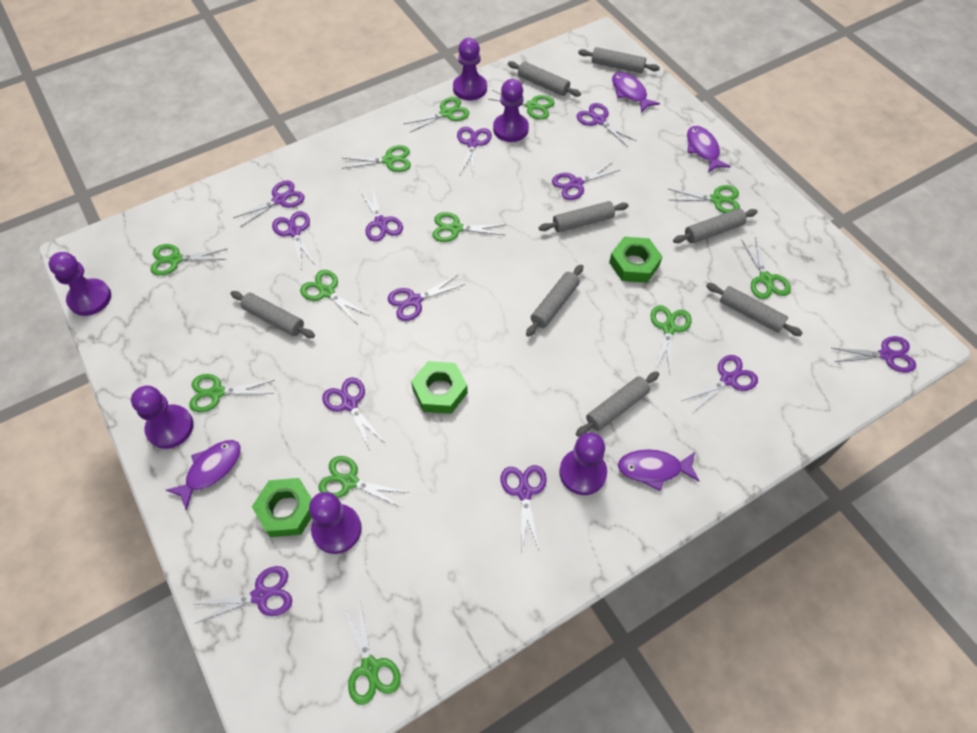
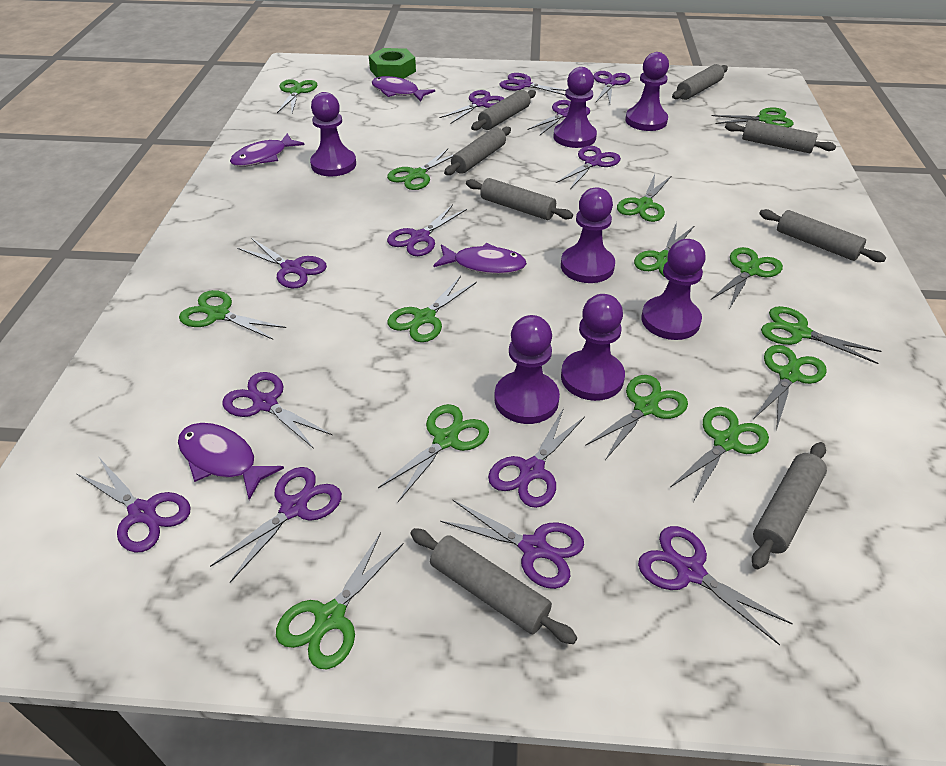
green nut: [252,478,312,537] [411,361,468,414] [609,237,663,283] = 3 -> [369,48,416,79] = 1
green scissors: [150,244,227,276] [189,374,275,412] [300,270,369,323] [319,456,409,508] [342,145,411,172] [342,598,401,705] [404,97,469,133] [432,212,504,242] [489,90,555,119] [651,305,692,372] [668,185,740,213] [742,237,791,299] = 12 -> [179,290,286,340] [276,532,403,670] [277,79,317,113] [378,404,489,502] [387,149,453,190] [388,276,477,342] [585,375,688,460] [617,174,671,222] [634,222,695,278] [670,407,769,502] [711,247,783,308] [712,108,794,128] [753,345,827,430] [761,306,882,364] = 14
purple pawn: [49,252,111,316] [131,385,194,449] [309,492,362,554] [453,38,487,100] [493,79,529,142] [559,432,607,495] = 6 -> [310,92,356,176] [494,315,560,424] [553,67,597,148] [561,187,615,283] [561,294,625,401] [625,52,669,131] [641,239,706,340] = 7
purple scissors: [193,566,292,624] [233,181,305,227] [272,211,316,270] [322,377,385,450] [359,186,403,242] [388,275,465,321] [457,127,492,175] [501,465,547,552] [552,162,620,200] [576,103,637,147] [682,355,758,413] [832,336,916,373] = 12 -> [77,456,190,552] [210,467,342,583] [222,372,332,449] [237,238,327,288] [387,204,467,256] [439,90,505,123] [440,499,584,589] [488,408,585,508] [500,73,566,95] [527,100,590,135] [556,146,621,189] [593,71,631,103] [638,526,793,645] = 13

